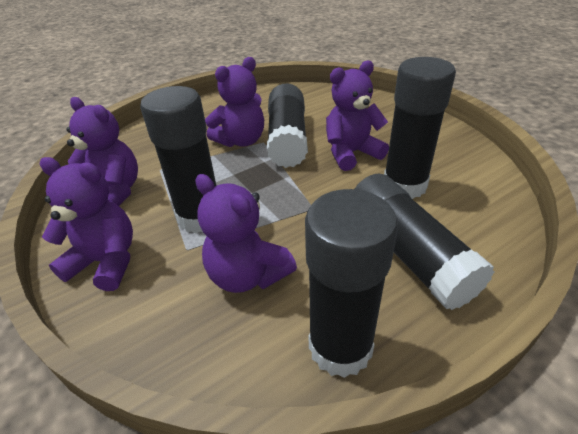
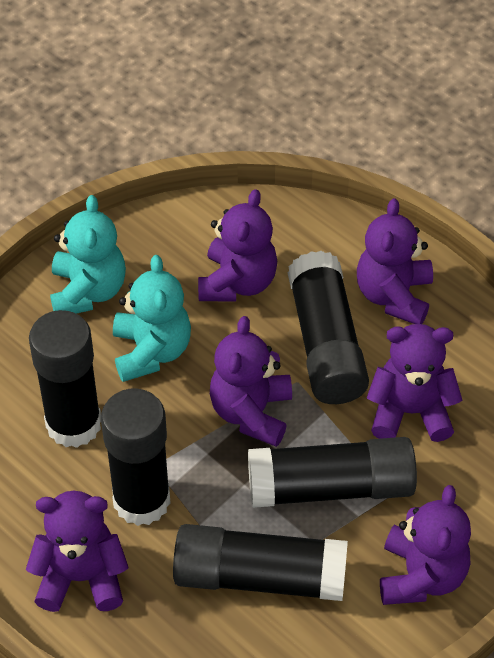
purple teddy bear: [40,157,133,291] [66,97,138,206] [196,174,297,293] [205,57,264,147] [326,60,389,171] = 5 -> [26,491,128,612] [198,189,277,302] [210,316,292,447] [357,198,433,324] [367,324,463,442] [380,485,471,605] = 6
turquoise teddy bear: none = 0 -> [50,195,126,314] [113,255,191,382] = 2

